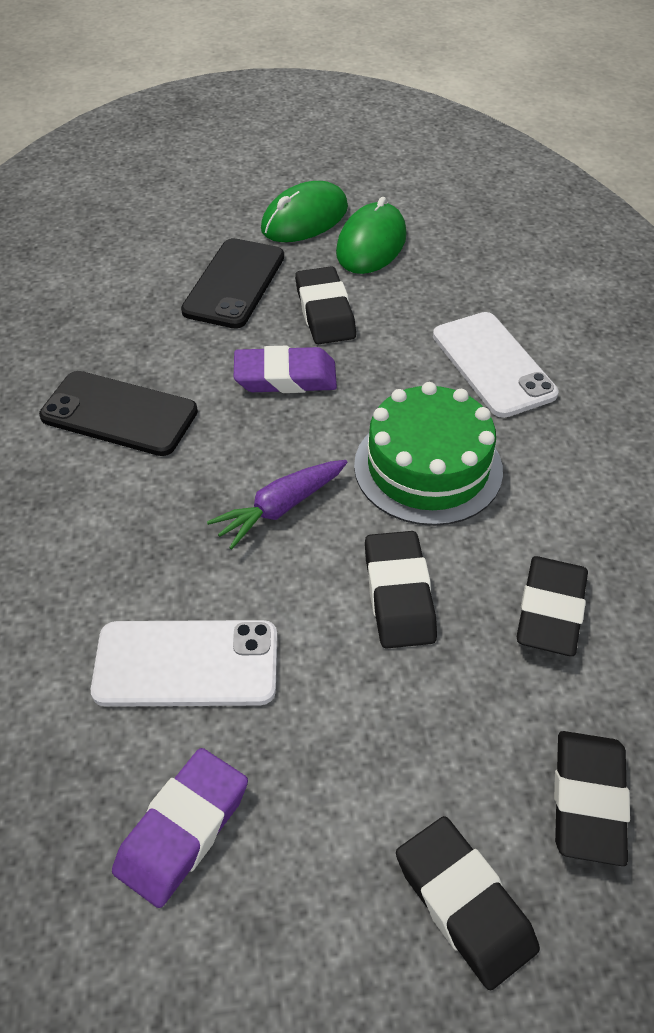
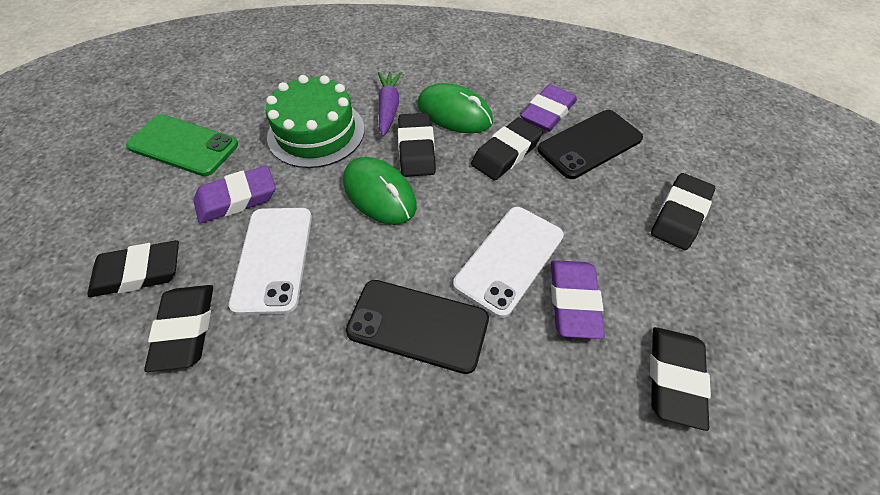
black eraser: [295,266,356,344] [365,531,437,649] [396,816,540,990] [517,556,588,656] [554,731,630,866] = 5 -> [87,240,179,297] [144,285,213,372] [398,113,436,177] [471,118,543,180] [650,327,711,431] [651,173,715,250] = 6
green phone: none = 0 -> [126,115,238,176] = 1
purple eraser: [112,748,248,908] [234,346,337,393] = 2 -> [194,165,276,224] [520,84,577,131] [551,260,605,339] = 3

